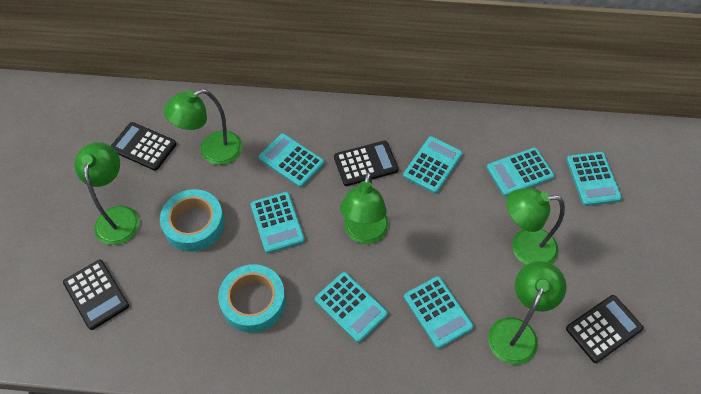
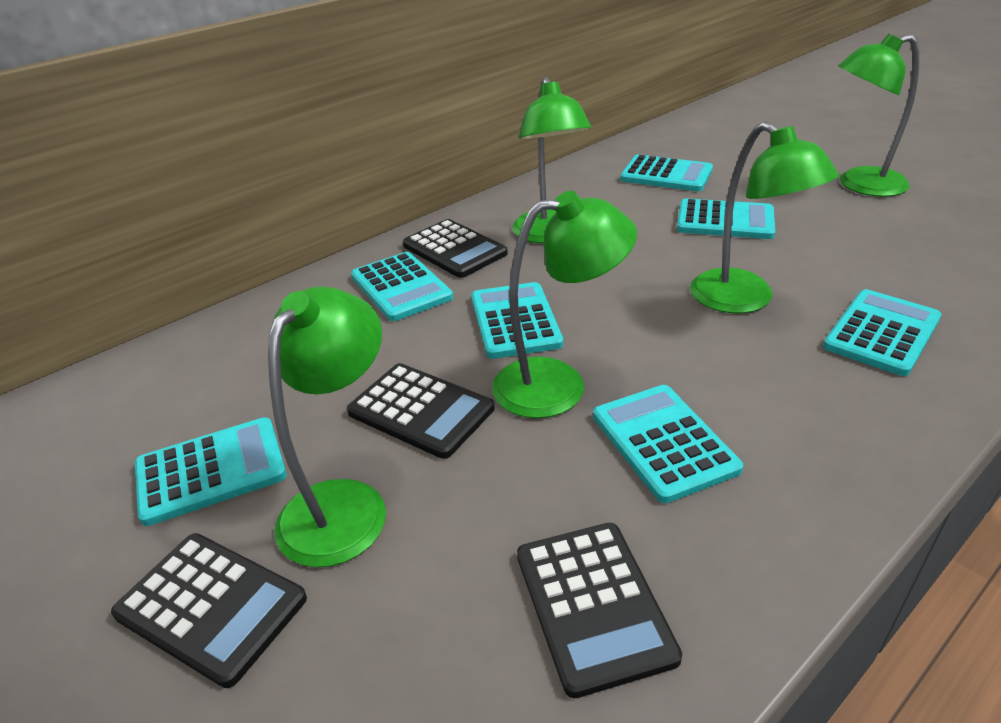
turquoise tape: [160,189,225,252] [218,264,286,333] = 2 -> none = 0

